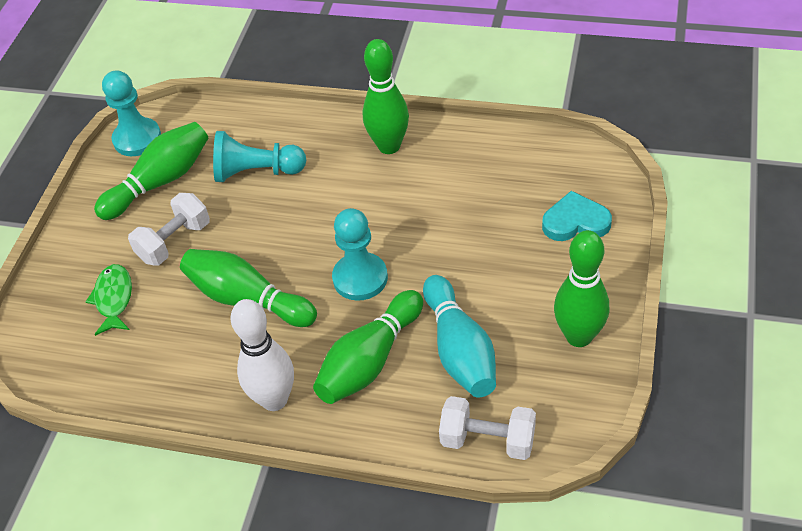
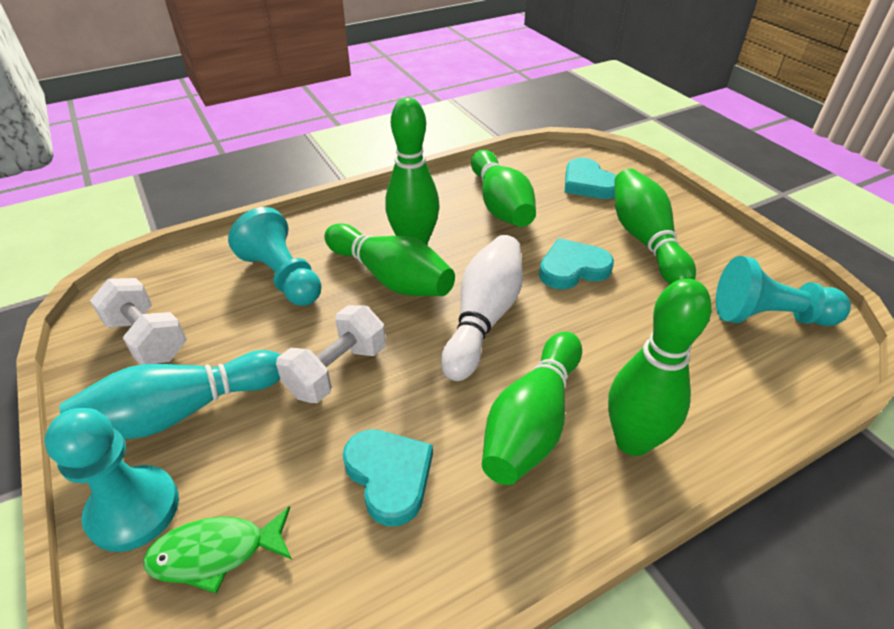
green bowling pin: [94,122,208,220] [180,249,317,327] [313,290,423,404] [362,39,409,154] [554,230,609,347] = 5 -> [324,223,455,296] [385,98,440,245] [471,150,536,227] [482,332,582,485] [608,279,712,456] [615,169,696,284] = 6
turquoise heart: [542,191,612,241] = 1 -> [343,430,433,526] [539,238,614,289] [565,158,617,199] = 3

